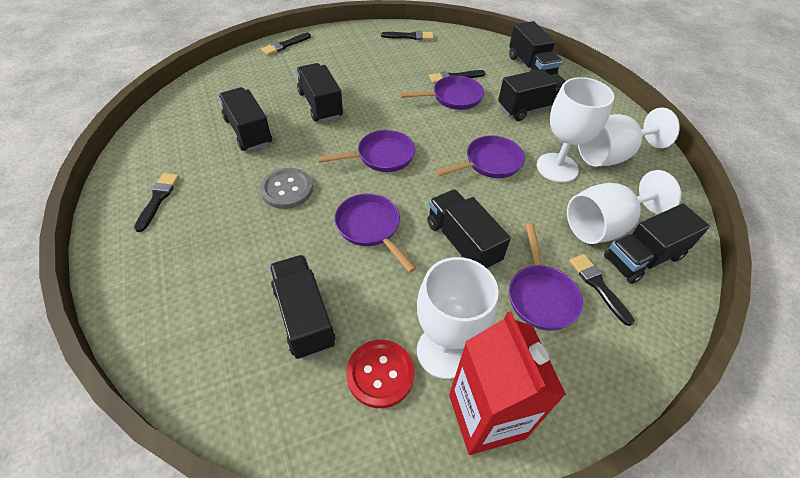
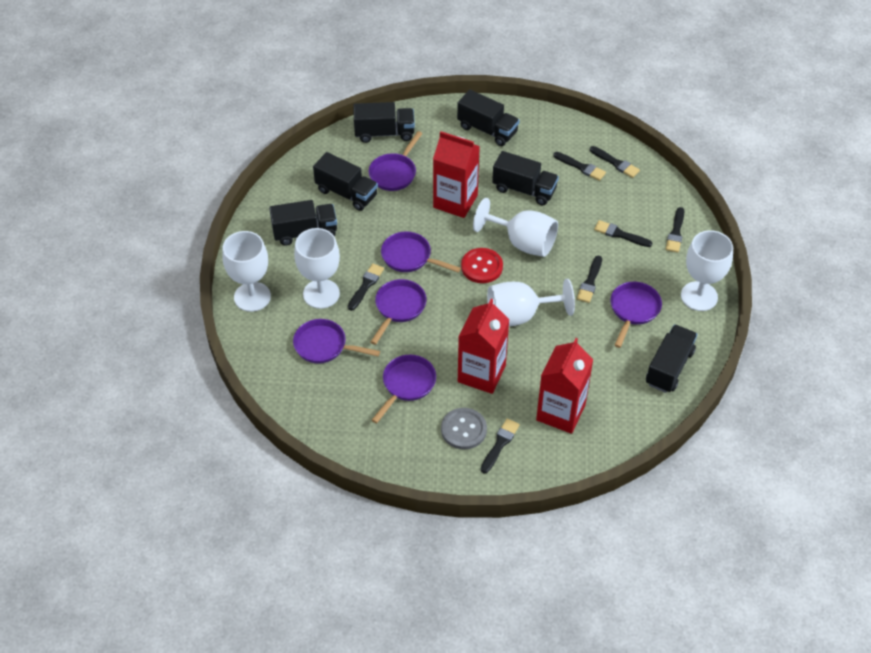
black brush: [134,173,179,232] [261,33,311,55] [381,31,434,40] [429,70,485,83] [569,254,634,326] = 5 -> [348,263,384,311] [481,419,520,474] [553,152,606,181] [577,256,602,303] [590,146,640,178] [594,220,652,247] [666,207,684,253] = 7
black truck: [218,87,272,151] [269,255,335,359] [296,63,343,122] [427,189,511,269] [498,69,565,121] [509,21,562,75] [604,203,710,284] = 7 -> [269,200,337,246] [313,152,378,211] [353,102,415,143] [457,90,520,146] [492,151,559,205] [646,324,697,393] = 6
purple pan: [317,130,415,172] [334,193,416,273] [400,76,484,110] [435,135,525,178] [509,223,583,331] = 5 -> [293,319,380,364] [369,131,423,191] [371,279,426,345] [372,355,436,423] [381,232,461,273] [610,282,662,348] = 6
red carton: [449,311,566,455] = 1 -> [433,131,480,218] [458,299,510,394] [536,338,593,434] = 3
white goblet: [417,257,499,379] [537,77,614,183] [567,170,681,244] [578,107,680,167] = 4 -> [222,231,271,312] [294,228,340,309] [473,198,558,257] [487,279,575,326] [681,230,733,311] = 5

